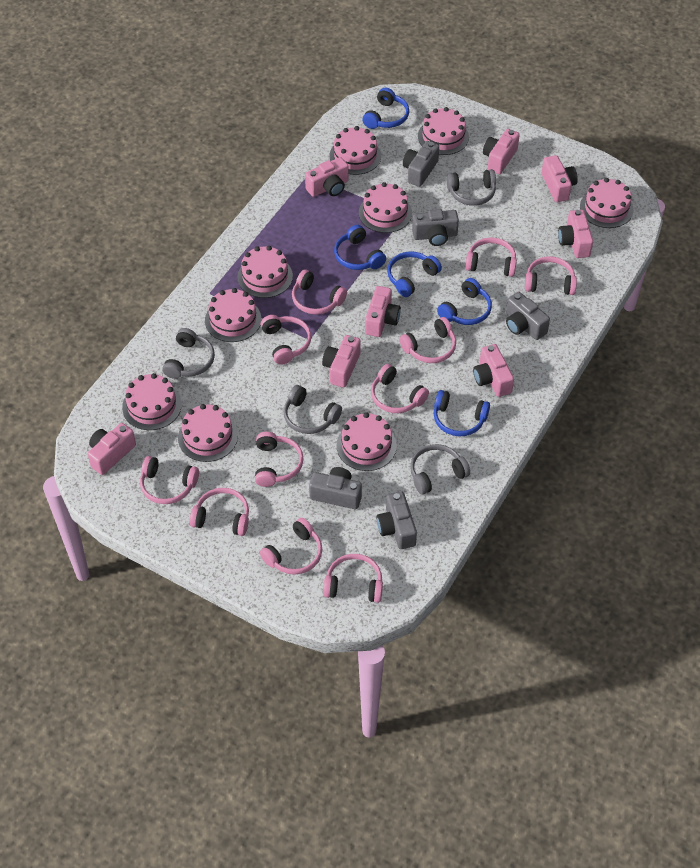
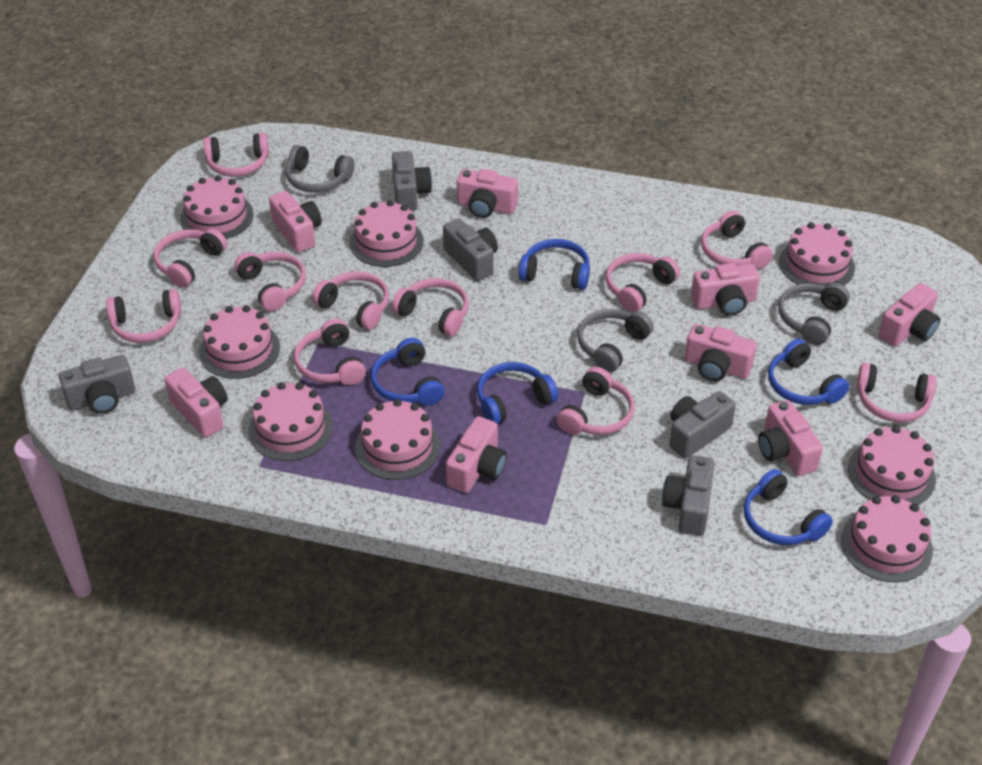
grey headphones: [162,328,215,379] [284,385,342,434] [410,444,470,495] [447,169,496,206] = 4 -> [286,145,354,193] [577,309,654,373] [778,283,850,345] = 3
pink cake: [122,373,182,430] [178,404,238,462] [205,288,261,342] [237,246,293,298] [330,126,381,175] [336,412,397,471] [359,182,412,233] [418,107,469,155] [580,178,634,228] = 9 -> [180,175,254,239] [200,305,280,379] [248,382,333,461] [350,200,424,267] [355,399,440,480] [779,222,855,286] [841,495,933,582] [848,426,936,505] = 8

